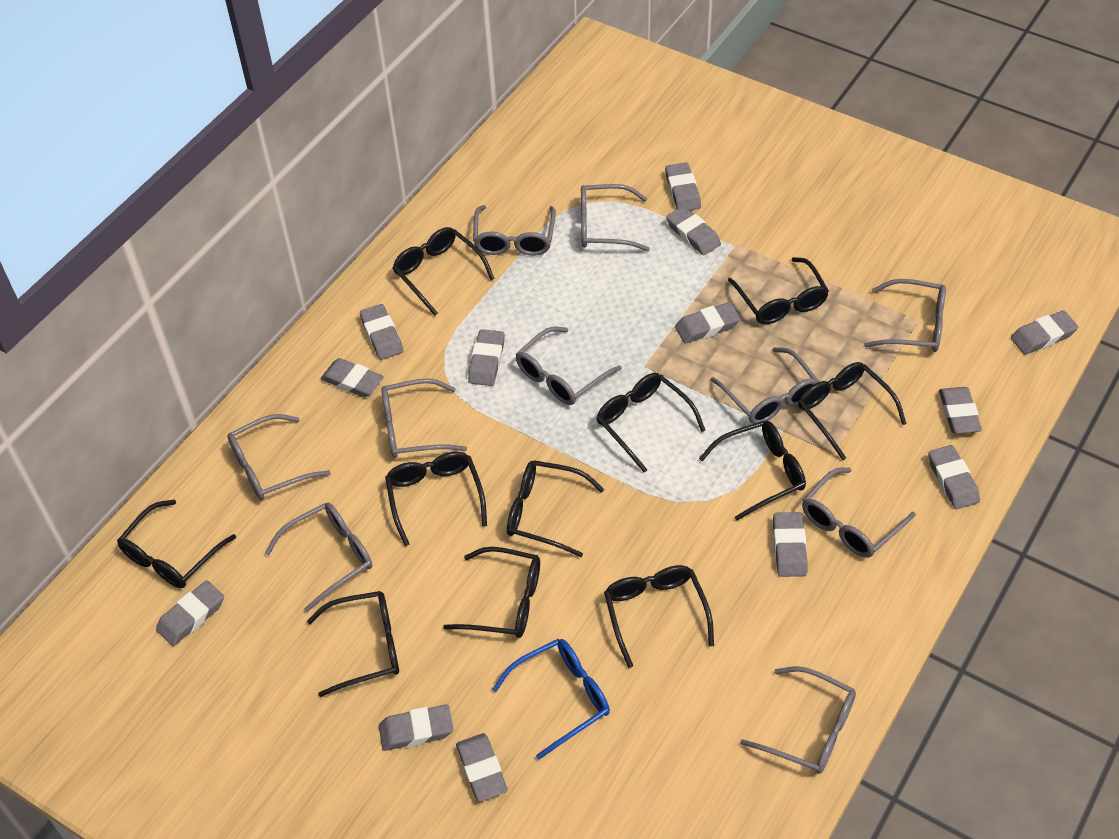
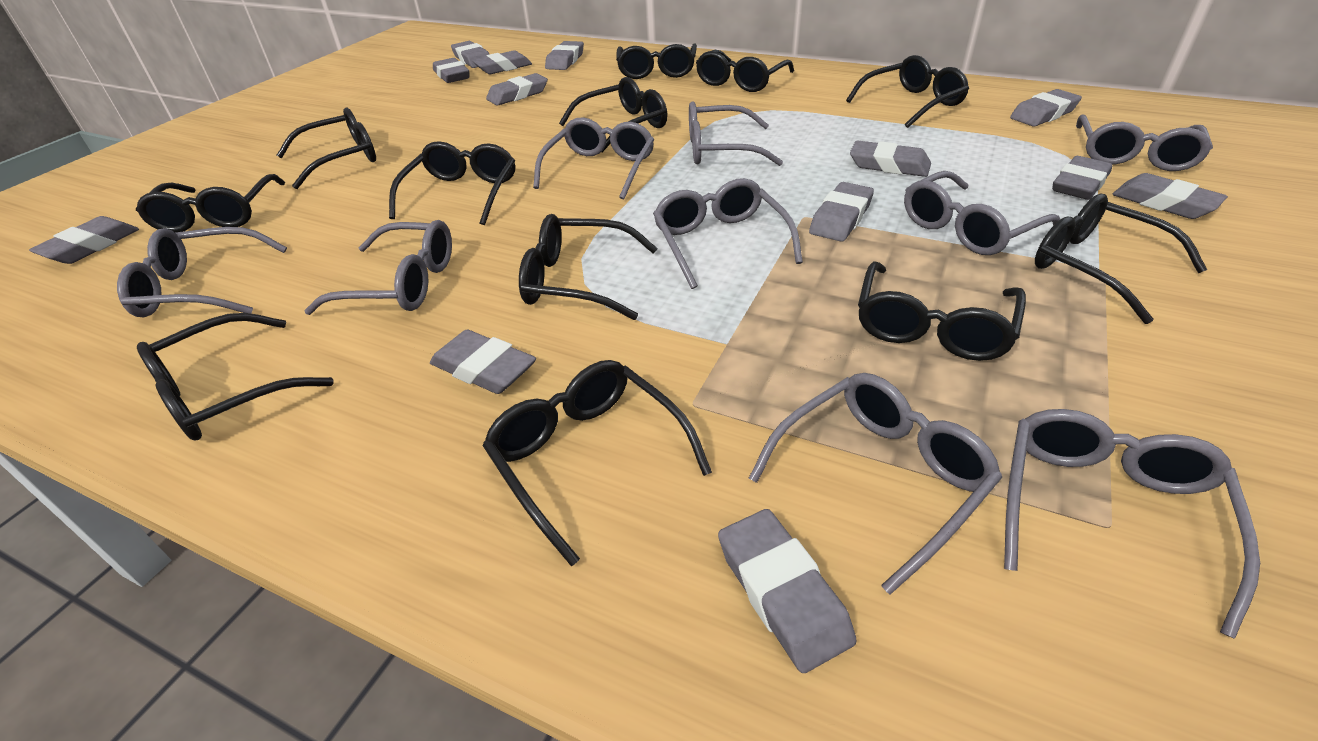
black glasses: [117,500,236,588] [307,591,399,697] [385,452,487,546] [393,227,495,316] [443,547,540,638] [507,460,604,557] [596,373,706,473] [604,565,714,668] [699,421,806,521] [728,257,829,324] [798,362,907,460] = 11 -> [136,174,285,232] [137,313,334,441] [277,108,376,189] [389,141,515,225] [483,360,712,567] [519,214,658,320] [559,77,668,152] [616,44,697,79] [696,50,794,92] [846,55,969,128] [858,261,1026,361] [1035,194,1207,324] = 12
blue glasses: [492,639,610,759] = 1 -> none = 0
grey glasses: [227,414,331,500] [265,503,372,612] [381,378,467,458] [473,205,556,256] [516,327,622,405] [581,184,650,251] [711,347,820,424] [740,666,856,774] [802,468,915,558] [864,279,946,352] = 10 -> [117,227,287,317] [304,220,452,315] [533,117,654,200] [653,178,803,289] [689,101,783,166] [749,373,1002,595] [904,171,1060,255] [1004,409,1260,639] [1076,115,1213,171] = 9

